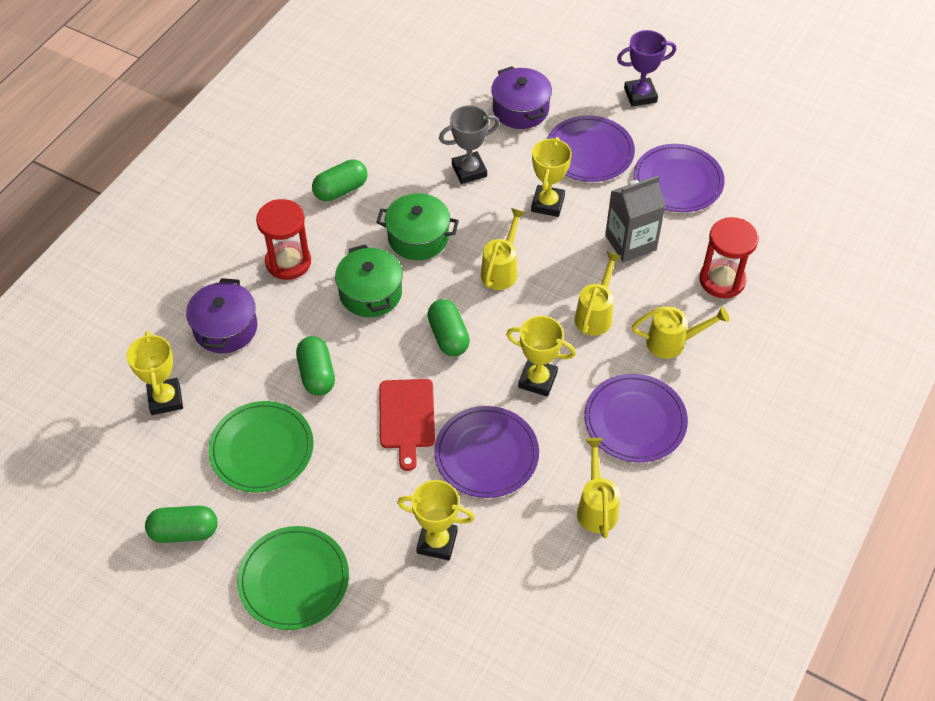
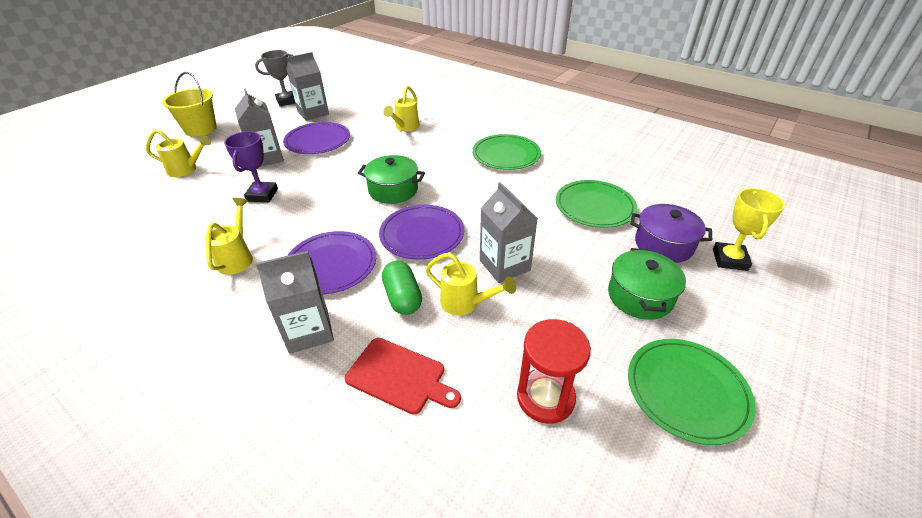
green capsule: [145,506,218,543] [296,336,335,396] [312,159,367,201] [427,299,470,356] = 4 -> [382,261,422,315] = 1
green plate: [208,401,314,492] [237,526,349,630] = 2 -> [472,134,541,170] [556,180,637,228] [628,339,756,445] = 3
grey carton: [605,176,665,262] = 1 -> [235,89,284,167] [256,251,334,354] [286,52,329,121] [480,182,538,283] = 4
purple plate: [434,406,539,498] [547,115,635,182] [584,374,688,463] [634,144,725,212] = 4 -> [283,122,350,154] [287,231,376,294] [379,205,464,260] = 3
purple pot: [186,278,257,353] [491,66,552,129] = 2 -> [630,204,712,263] = 1
red hourglass: [256,199,311,280] [699,217,758,298] = 2 -> [517,319,591,424] = 1
yellow bucket: none = 0 -> [162,72,217,137] = 1
yellow trophy: [126,331,183,415] [397,480,475,560] [506,316,576,397] [531,137,572,217] = 4 -> [713,188,785,271] = 1

